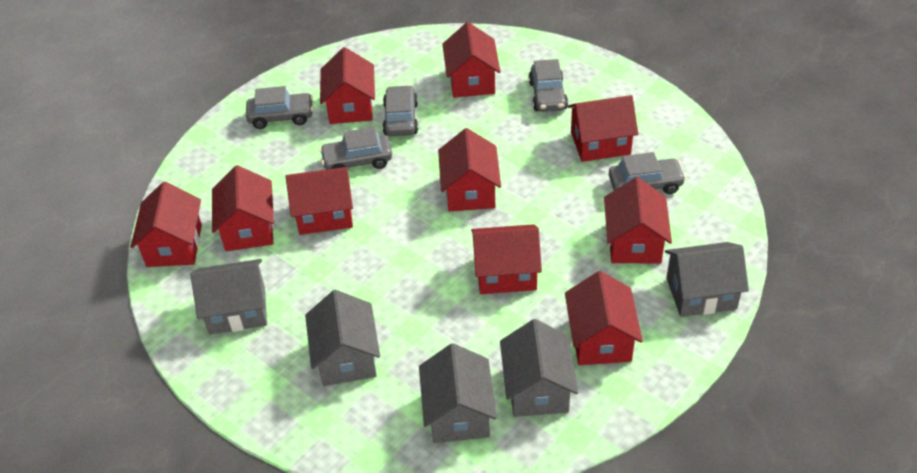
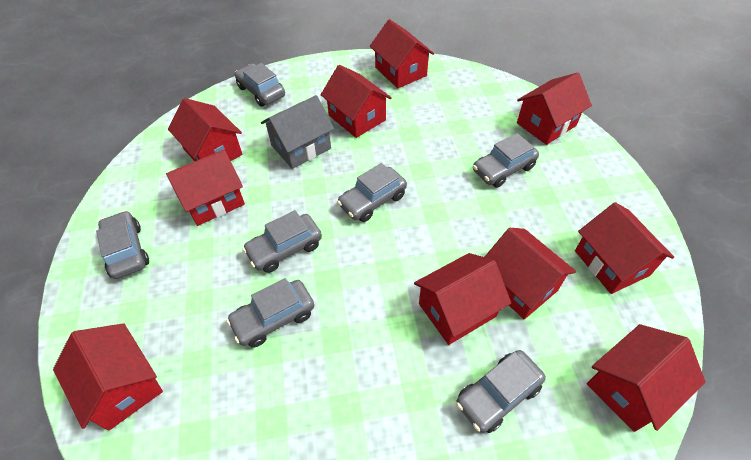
grey car: [246,86,313,129] [320,127,392,170] [382,85,418,136] [529,59,568,112] [609,152,686,194] = 5 -> [96,210,149,279] [226,278,314,348] [235,63,285,107] [242,210,322,273] [337,163,407,222] [456,350,546,433] [473,133,539,188] = 7
grey house: [190,259,267,335] [305,290,380,386] [419,343,497,443] [500,319,578,417] [665,242,749,317] = 5 -> [261,95,334,169] = 1

